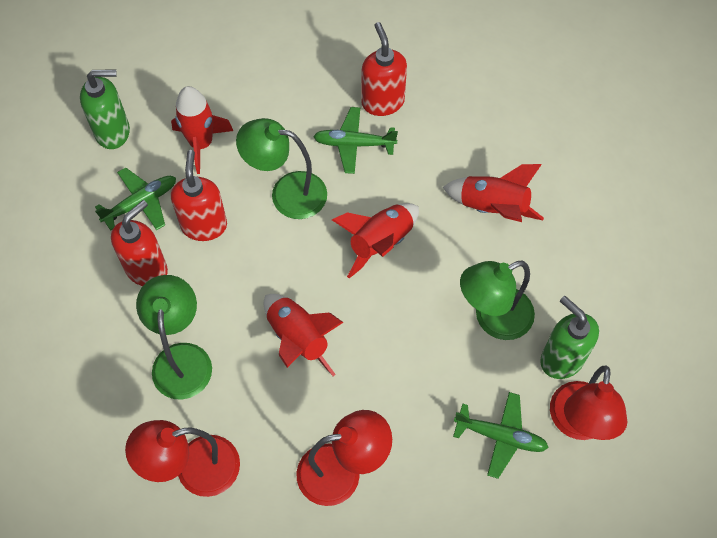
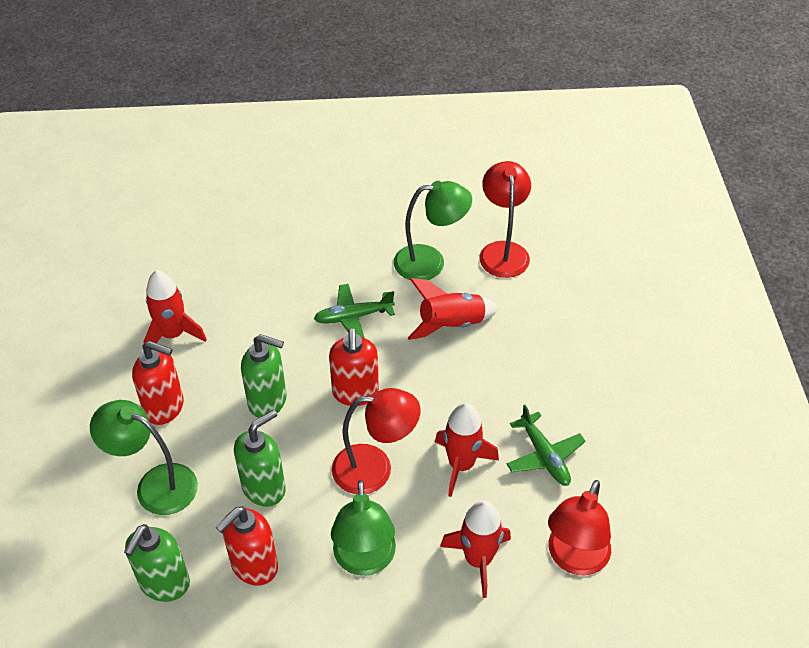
green plane: [95,168,176,231] [313,107,398,174] [453,392,549,479] = 3 -> [314,284,395,338] [506,405,585,486] = 2
green soap dispenser: [80,70,130,149] [540,296,599,379] = 2 -> [124,524,190,602] [234,409,286,507] [241,334,287,418] = 3

